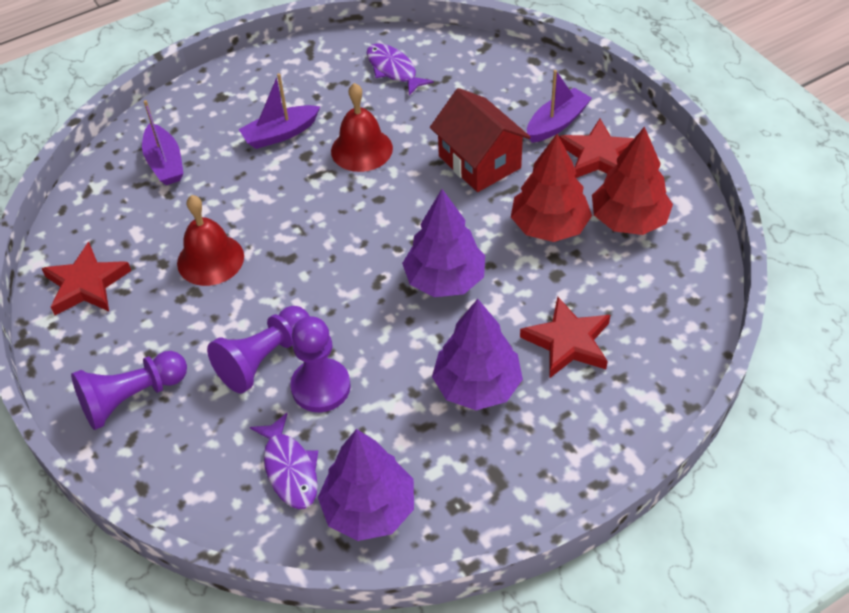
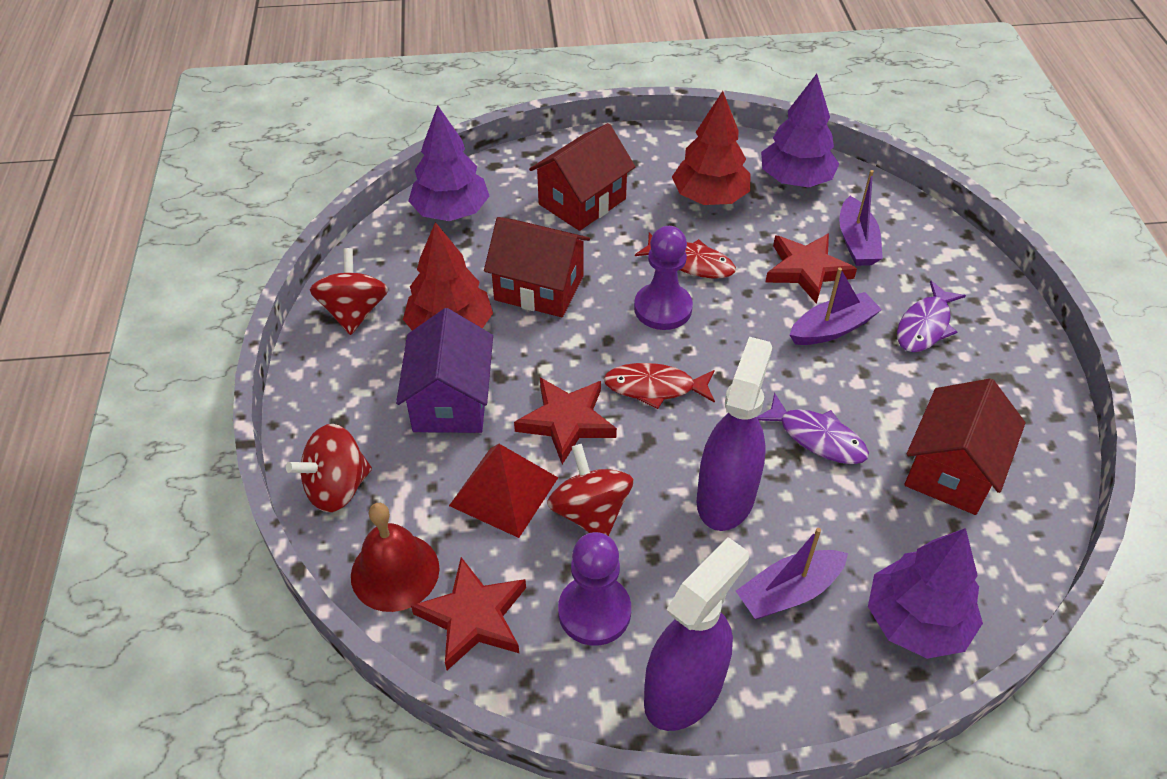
purple house: none = 0 -> [396,308,493,433] = 1
purple pawn: [71,351,187,430] [207,306,309,393] [290,316,351,412] = 3 -> [558,532,631,646] [634,226,693,330] = 2
purple spray bottle: none = 0 -> [644,537,749,731] [697,337,772,531] = 2
red bell: [177,195,244,286] [331,83,393,172] = 2 -> [351,503,440,612] = 1
red fish: none = 0 -> [604,363,715,409] [635,233,736,279] = 2
red house: [430,88,531,192] = 1 -> [484,217,590,317] [529,123,635,231] [904,379,1026,515] = 3
red pyramid: none = 0 -> [449,444,558,538] = 1
red spinning top: none = 0 -> [286,424,372,512] [310,248,388,335] [547,444,633,536] = 3

